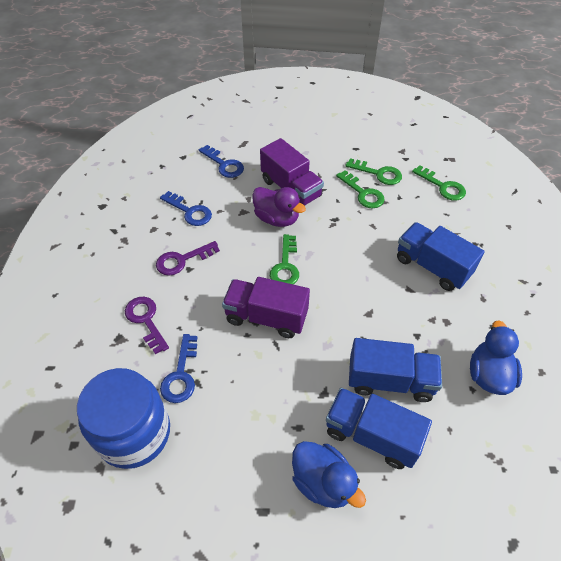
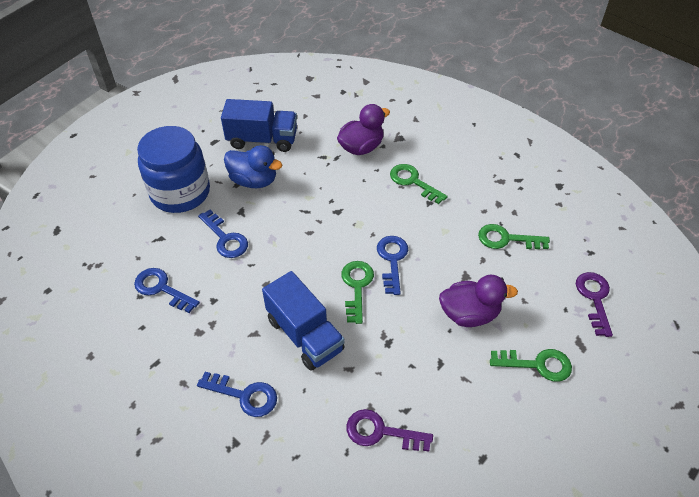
blue duck: [292,441,366,508] [470,320,522,395] = 2 -> [224,145,283,188] = 1
blue key: [160,191,212,226] [160,334,198,403] [199,145,244,178] = 3 -> [134,268,200,313] [197,372,277,417] [198,210,248,258] [377,236,408,295] = 4
blue truck: [326,388,432,469] [349,338,442,402] [397,222,485,291] = 3 -> [221,99,297,152] [262,271,345,371] = 2
purple duck: [252,187,306,227] = 1 -> [337,104,390,155] [439,275,518,327] = 2
purple truck: [222,277,310,338] [260,138,324,206] = 2 -> none = 0

